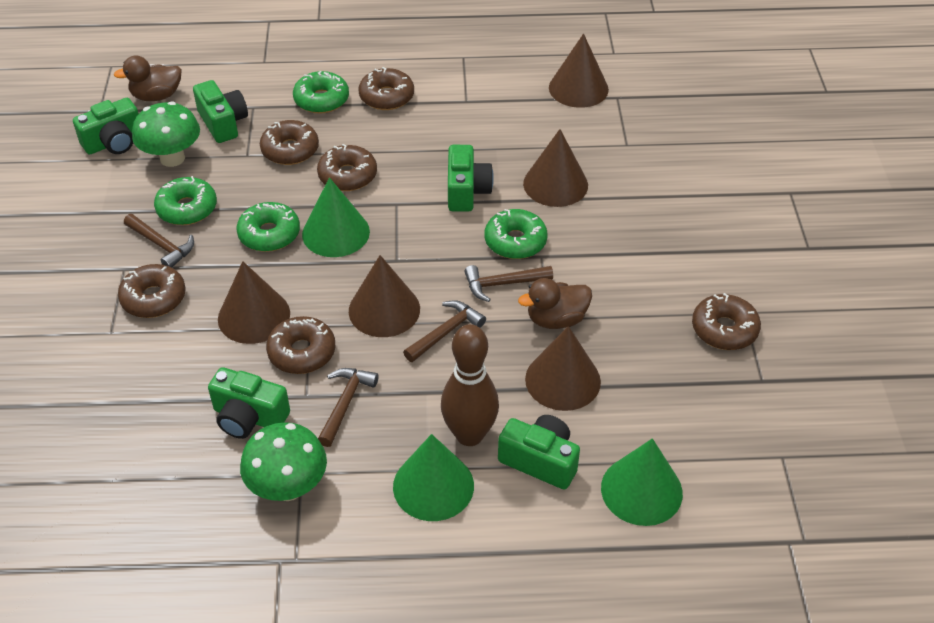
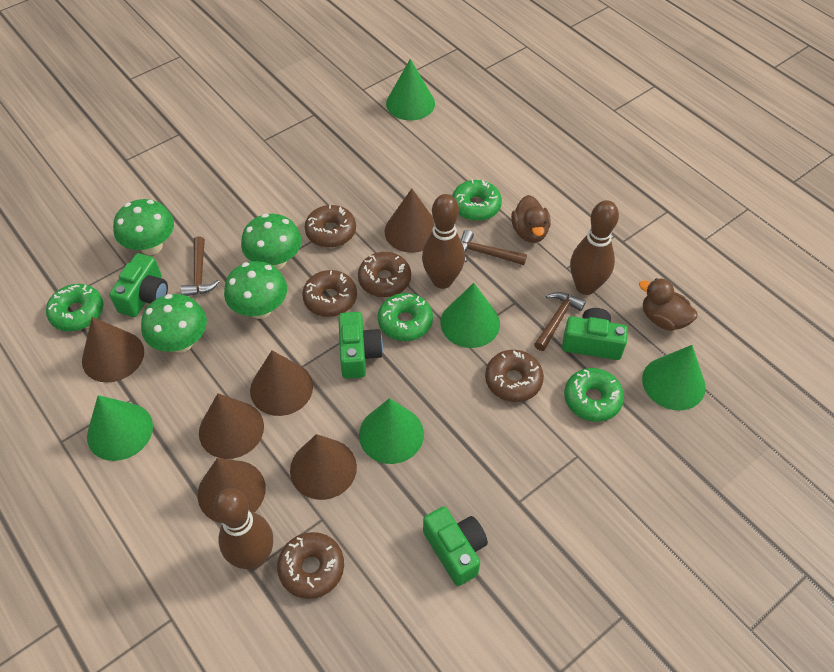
brown bowling pin: [441,324,499,446] = 1 -> [213,488,273,569] [422,194,465,289] [570,200,619,295] = 3
brown cone: [218,261,290,344] [349,255,420,337] [523,129,588,207] [525,326,601,411] [549,34,609,108] = 5 -> [82,317,144,383] [198,458,266,523] [199,393,264,459] [250,350,313,416] [290,434,357,500] [384,189,435,253] = 6
brown donut: [118,264,186,318] [260,120,319,165] [266,316,335,374] [317,144,377,191] [358,67,414,110] [692,293,761,350] = 6 -> [277,532,344,599] [302,270,357,317] [305,205,356,248] [358,252,411,297] [485,350,544,402] = 5
brown hammer: [124,214,194,268] [318,368,379,447] [403,300,486,362] [464,265,553,302] = 4 -> [180,236,220,296] [461,230,527,265] [534,292,586,351] = 3
green camera: [73,98,139,155] [193,80,248,143] [208,367,290,439] [448,145,494,212] [498,415,580,490] = 5 -> [109,253,168,317] [338,312,383,379] [423,506,488,586] [562,308,628,360] = 4
green cone: [302,177,370,257] [393,434,474,521] [601,438,683,526] = 3 -> [87,395,153,461] [359,398,424,464] [386,59,435,120] [440,283,500,348] [642,345,706,411] = 5
green mushroom: [132,101,200,167] [240,422,327,501] = 2 -> [113,199,174,255] [141,294,207,353] [224,261,287,319] [241,214,302,270] = 4

